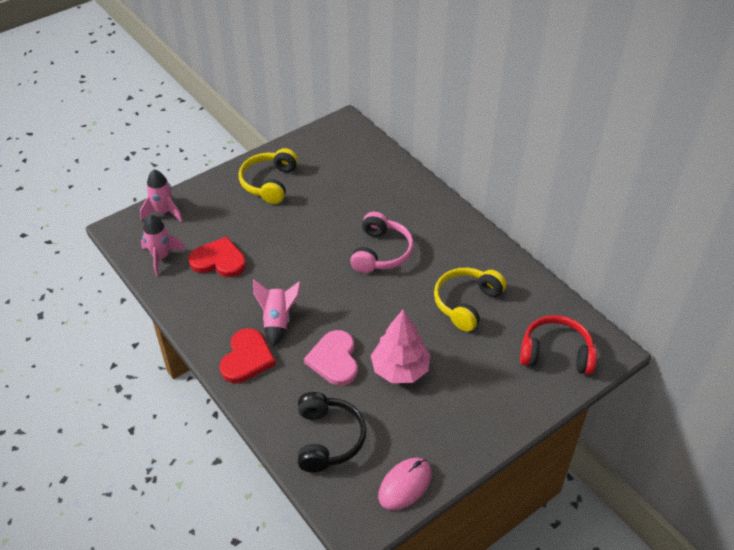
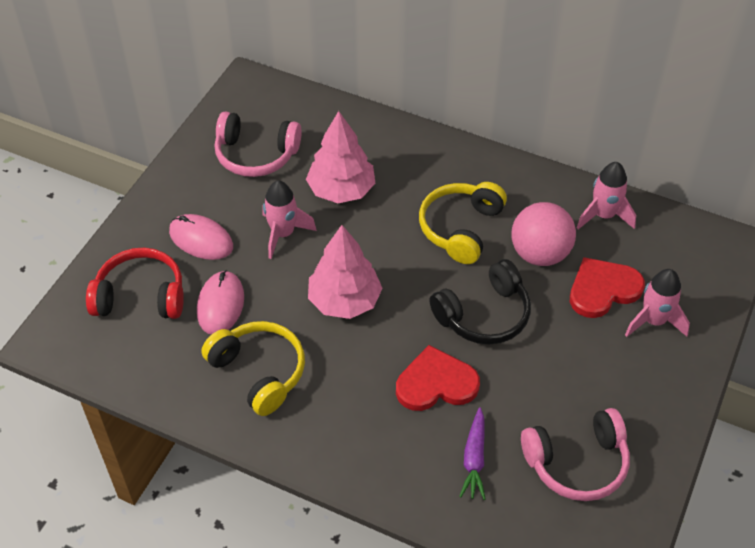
pink ball: none = 0 -> [511,202,576,266] = 1
pink headphones: [350,212,414,273] = 1 -> [215,111,302,177] [521,408,630,501] = 2
pink heart: [304,330,358,386] = 1 -> none = 0
pink mouse: [378,458,432,510] = 1 -> [169,214,233,260] [197,270,244,335] = 2
pink tree: [371,309,430,383] = 1 -> [306,111,375,203] [308,225,383,319] = 2
purple carrot: none = 0 -> [459,407,486,500] = 1

